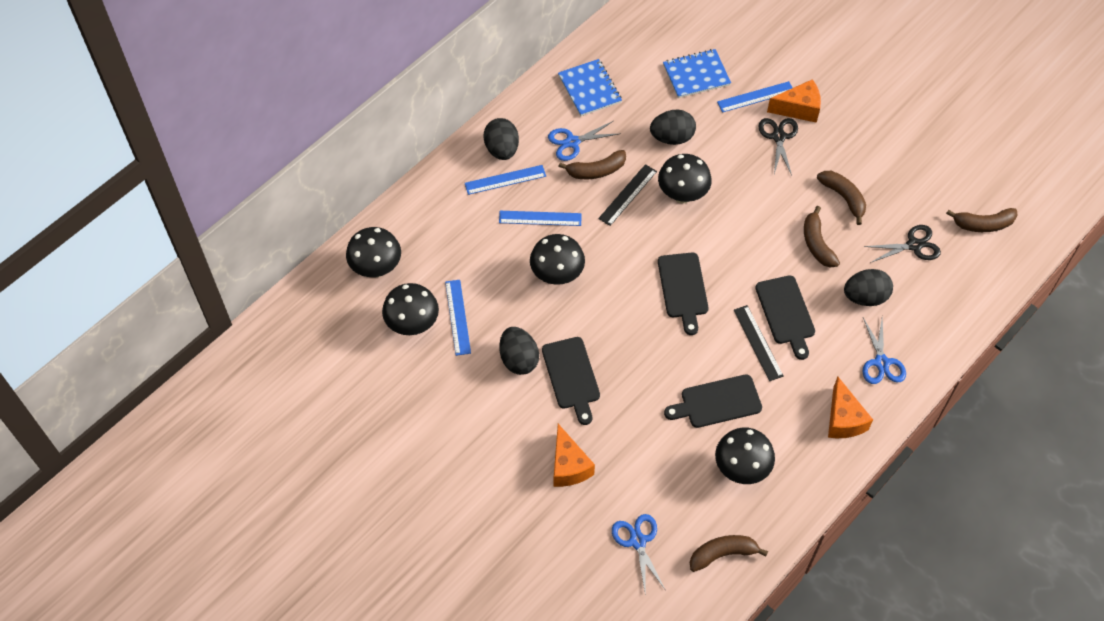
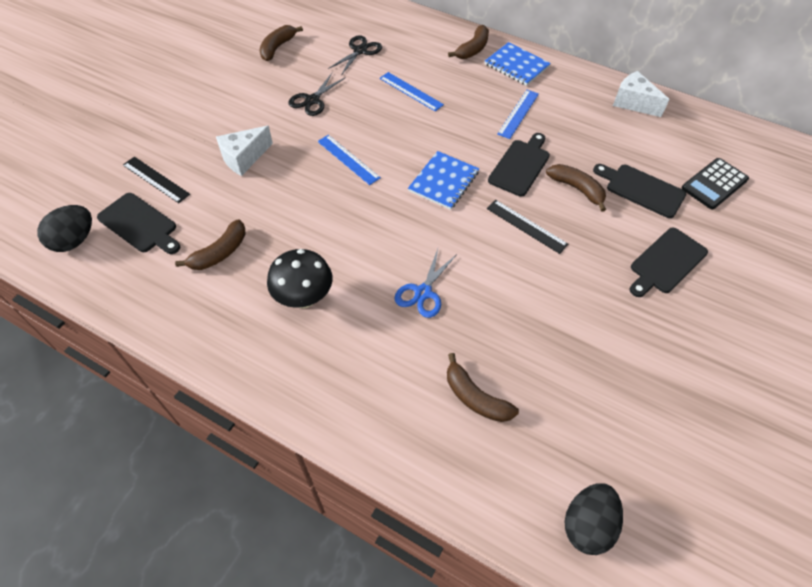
black calculator: none = 0 -> [682,158,749,210] = 1
black egg: [484,118,519,160] [500,327,539,375] [650,110,696,145] [844,269,893,306] = 4 -> [37,205,92,252] [565,483,623,555] = 2
black mushroom: [346,227,401,277] [382,283,439,335] [530,234,585,285] [658,154,712,203] [715,428,775,484] = 5 -> [267,249,332,308] = 1
blue ruler: [445,280,471,356] [465,165,546,195] [499,211,582,226] [717,81,793,113] = 4 -> [317,135,381,185] [380,72,444,112] [497,90,539,139] = 3
blue scissors: [548,121,621,161] [612,514,666,591] [863,318,906,384] = 3 -> [394,249,457,318] = 1
orange cheese: [554,424,595,487] [767,79,821,123] [828,377,873,438] = 3 -> none = 0
white cheese: none = 0 -> [216,126,273,176] [613,71,670,117] = 2

